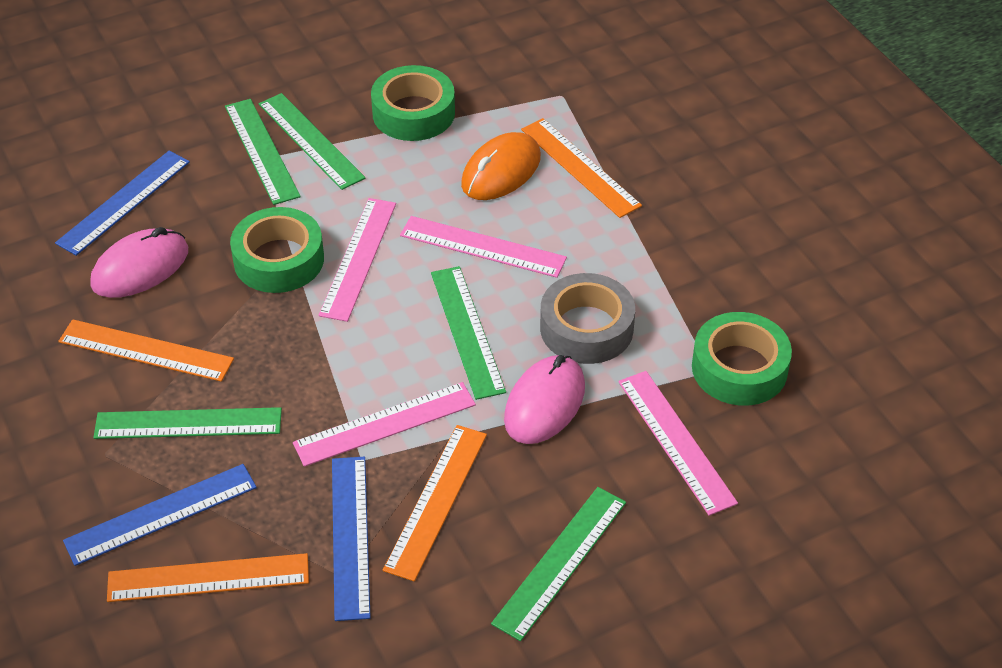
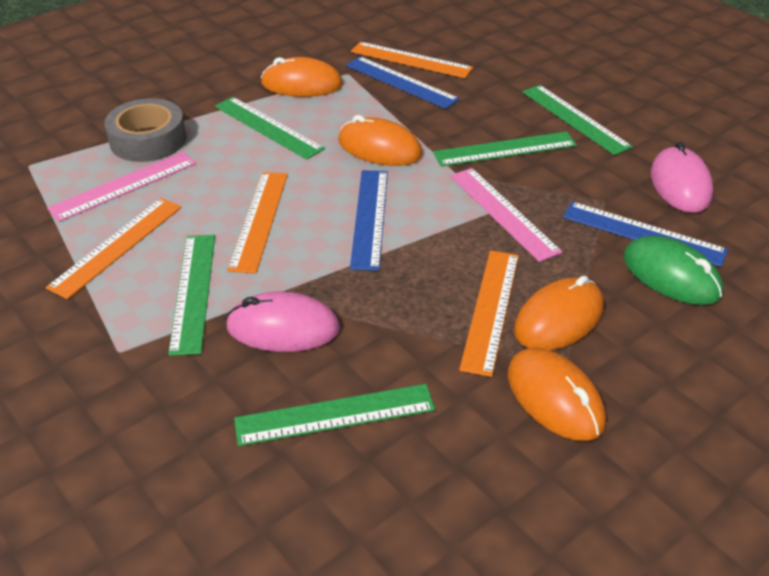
green mouse: none = 0 -> [623,236,723,305] = 1
green tape: [230,207,324,293] [371,65,455,141] [692,312,792,405] = 3 -> none = 0
orange mouse: [461,132,541,200] = 1 -> [261,57,343,97] [338,115,422,166] [508,348,606,441] [514,275,604,350] = 4
pink ruler: [293,382,476,467] [319,198,396,322] [400,216,567,278] [618,371,738,516] = 4 -> [47,152,196,222] [450,168,562,262] = 2

